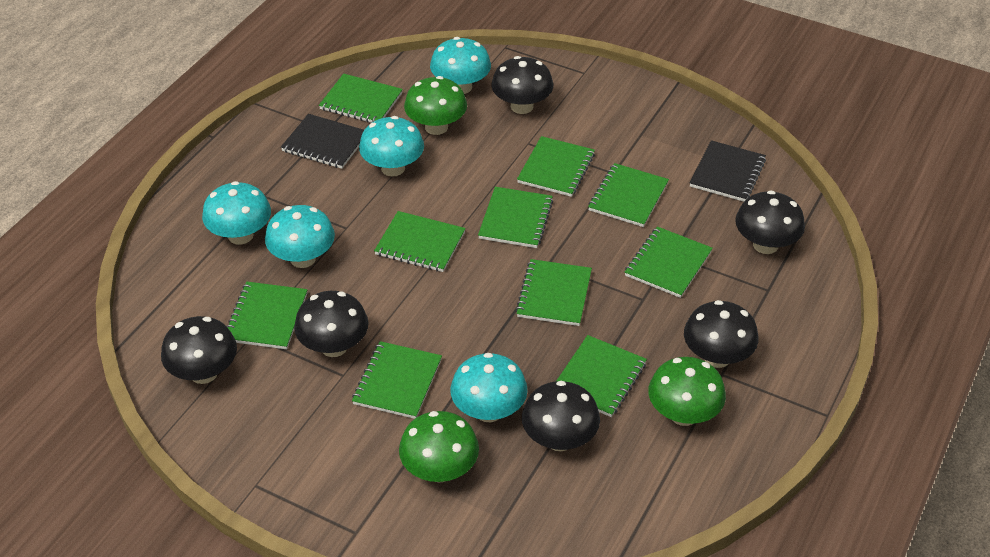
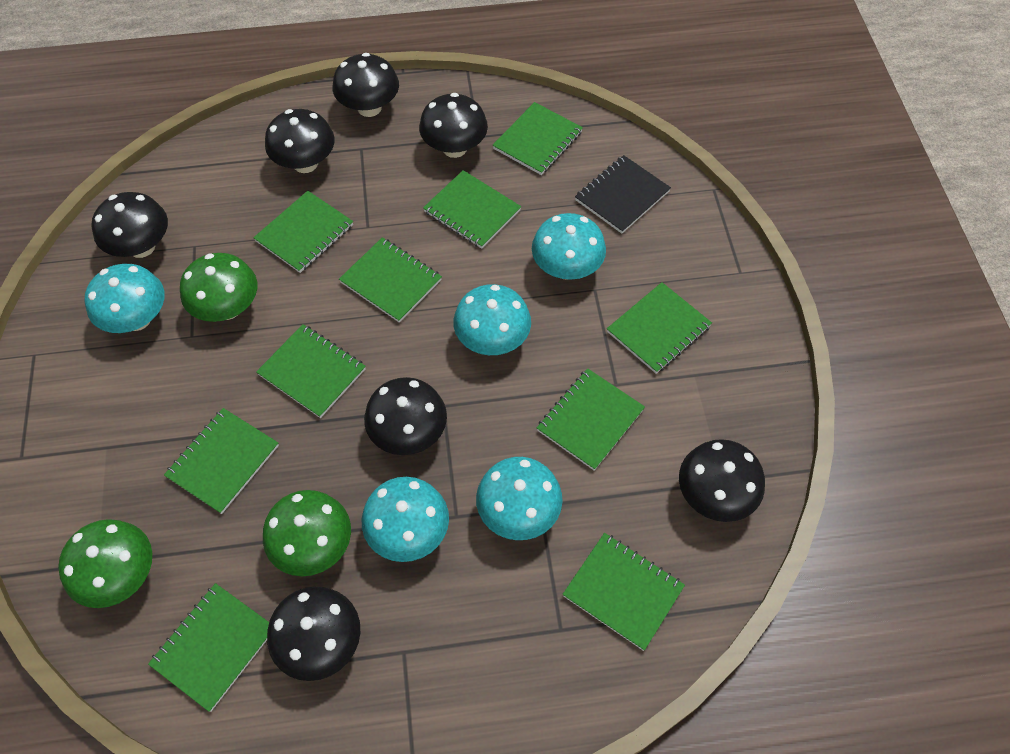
black mushroom: [161,316,237,384] [294,291,369,357] [491,56,553,114] [522,381,600,451] [684,300,759,368] [735,191,805,254] = 6 -> [92,192,168,258] [265,109,335,173] [267,587,360,681] [333,53,399,117] [364,377,447,455] [419,93,488,158] [679,439,765,522] = 7
black notebook: [281,114,364,169] [690,140,766,202] = 2 -> [575,155,671,234] = 1

